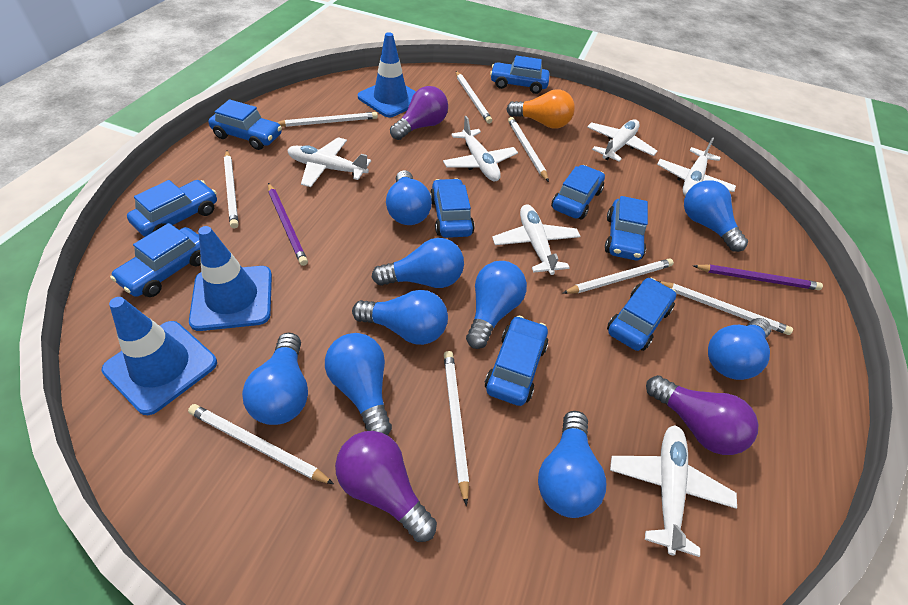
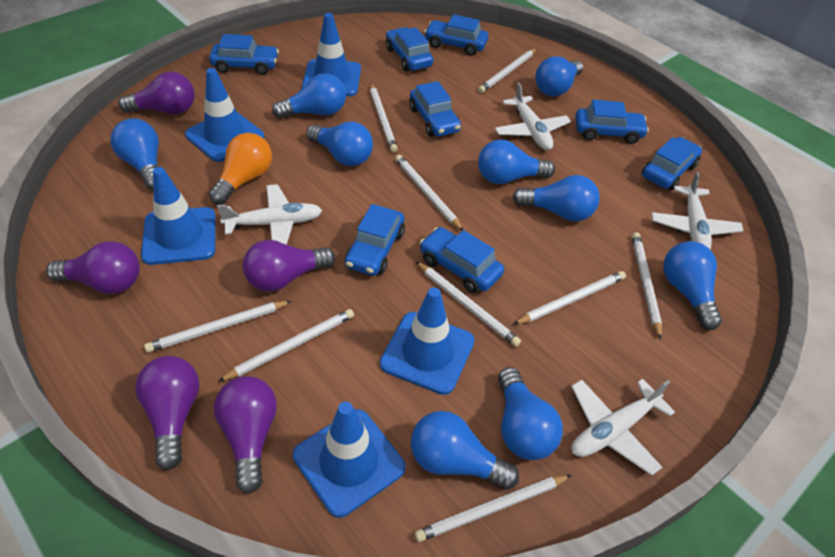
blue car: [110,223,201,297] [127,180,217,237] [208,99,282,150] [430,178,475,238] [485,316,548,406] [490,55,550,94] [551,165,605,219] [605,196,648,260] [607,277,677,351] = 9 -> [209,34,279,75] [345,204,405,276] [386,27,433,72] [409,81,461,137] [420,227,504,293] [424,14,489,56] [575,100,649,144] [642,137,702,190] = 8
blue traffic cone: [101,297,217,415] [189,226,272,331] [358,32,416,117] = 3 -> [141,167,215,265] [185,68,264,162] [293,402,405,518] [302,13,361,96] [380,287,475,395] = 5
purple light bulb: [335,431,437,542] [390,86,448,140] [646,375,758,455] = 3 -> [46,241,140,294] [118,72,195,114] [135,356,199,470] [214,376,277,494] [243,240,335,292] = 5
purple pencil: [268,183,308,266] [693,264,823,290] = 2 -> none = 0
white pencil: [188,404,334,484] [224,150,239,228] [277,112,378,127] [444,351,469,506] [456,71,492,124] [508,117,549,182] [563,259,674,294] [657,281,793,335] = 8 -> [144,301,291,353] [218,309,354,382] [370,83,398,152] [395,155,463,231] [414,475,572,542] [416,262,521,347] [478,48,537,93] [513,271,626,325] [632,232,662,340] = 9
white plane: [287,137,371,187] [443,116,518,182] [492,204,581,275] [587,119,657,162] [610,425,737,557] [657,137,736,196] = 6 -> [217,184,322,245] [495,83,571,150] [571,379,675,476] [651,172,743,249] = 4

